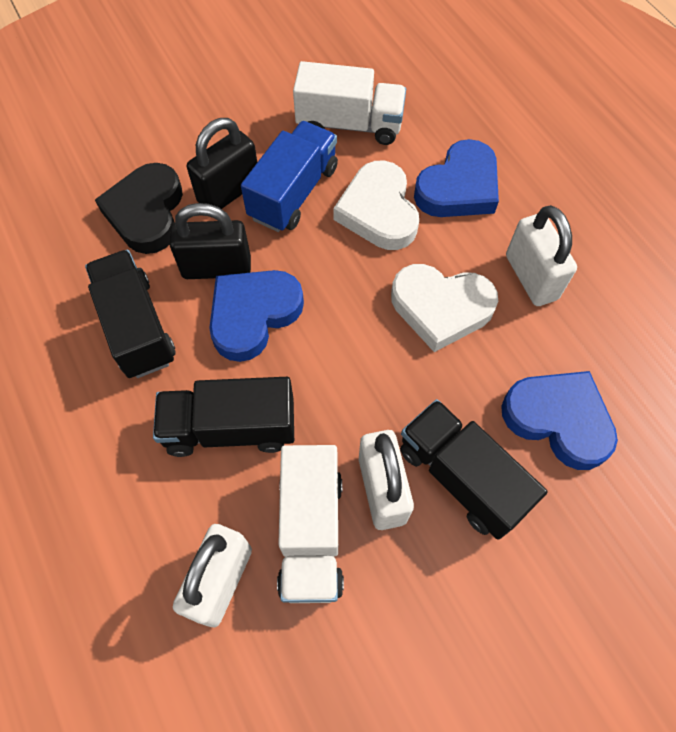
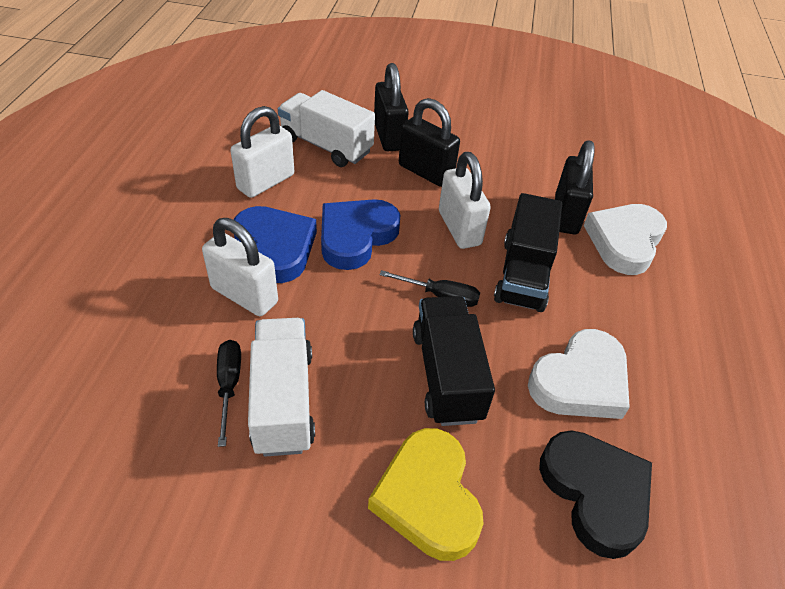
black padlock: [169,203,251,279] [187,118,257,209] = 2 -> [374,63,409,151] [399,98,460,187] [555,140,595,234] = 3
black screwdriver: none = 0 -> [217,340,241,447] [379,270,480,307] = 2
black truck: [85,250,176,378] [153,377,294,457] [400,399,547,540] = 3 -> [413,296,495,426] [494,193,562,312] = 2
blue heart: [209,270,304,362] [414,139,499,217] [501,371,618,470] = 3 -> [234,206,317,283] [321,199,400,270] = 2
blue truck: [241,121,338,232] = 1 -> none = 0
yellow heart: none = 0 -> [368,428,483,561] = 1

